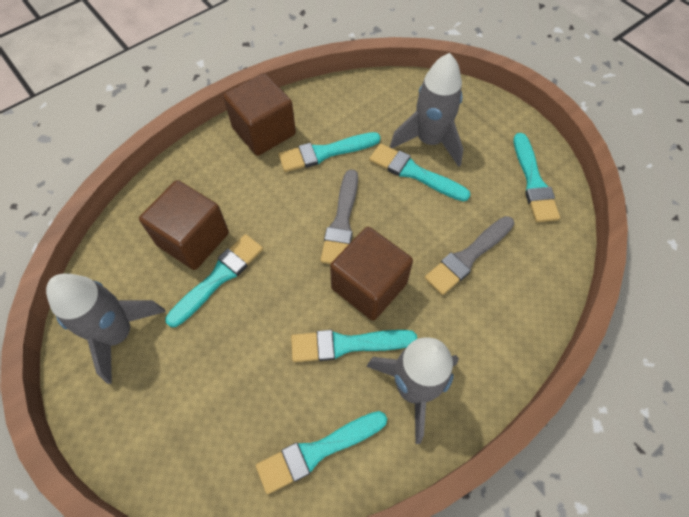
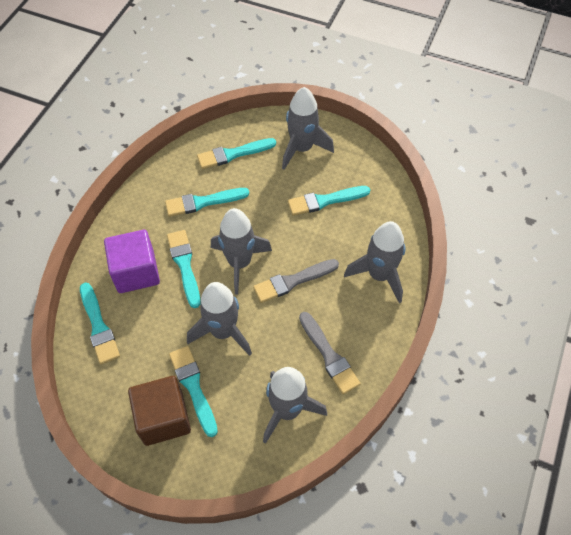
brown cube: [139,180,229,270] [223,73,296,156] [330,227,413,321] = 3 -> [128,376,191,446] = 1
grey rocket: [46,273,166,384] [366,337,459,444] [390,53,463,167] = 3 -> [187,282,252,356] [211,208,272,295] [263,367,327,444] [282,87,334,170] [344,221,405,303] = 5
purple cube: none = 0 -> [104,230,160,293] = 1

